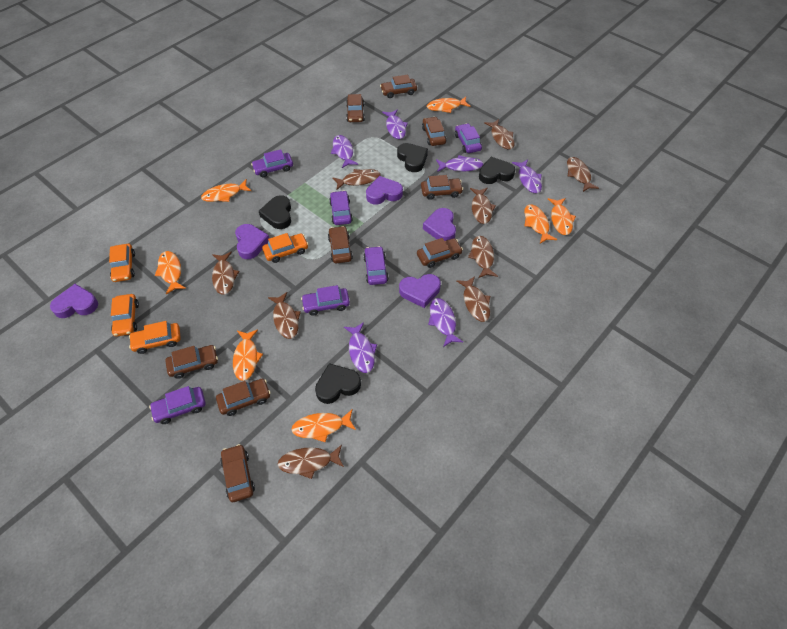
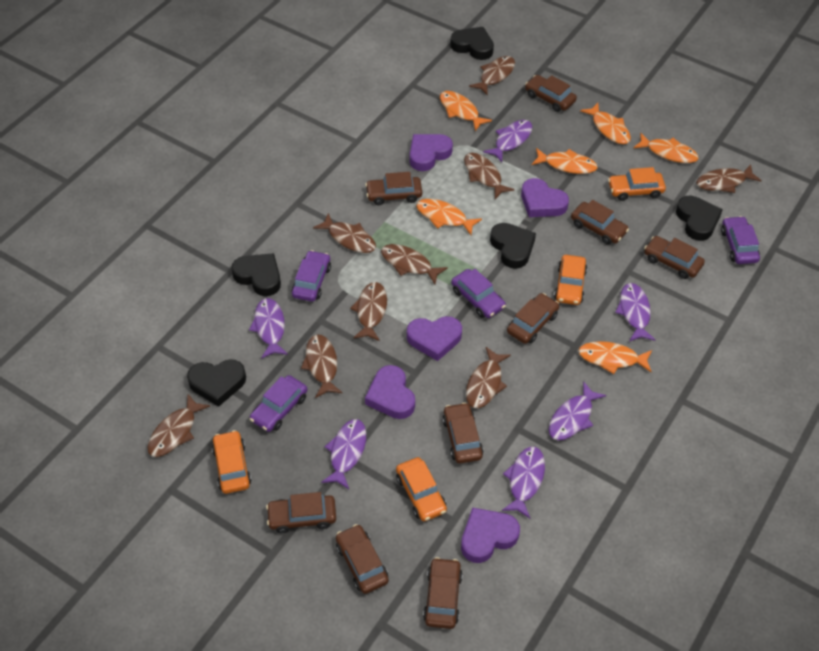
black heart: [259,195,291,229] [315,363,361,404] [397,143,428,172] [479,157,515,184] = 4 -> [187,359,246,407] [231,253,281,296] [450,27,494,60] [490,223,536,269] [676,196,723,241] = 5
orange fish: [154,251,186,294] [201,179,251,202] [233,329,263,381] [291,409,356,442] [427,97,471,113] [524,204,557,244] [548,198,576,235] = 7 -> [416,199,482,235] [440,91,492,131] [532,148,598,174] [578,341,652,374] [580,103,631,144] [633,133,699,163] = 6
purple car: [149,386,206,424] [251,149,293,177] [301,285,350,316] [329,191,353,225] [363,246,389,285] [455,123,482,153] = 6 -> [250,375,308,432] [292,250,331,302] [451,269,506,318] [721,216,760,264] = 4

